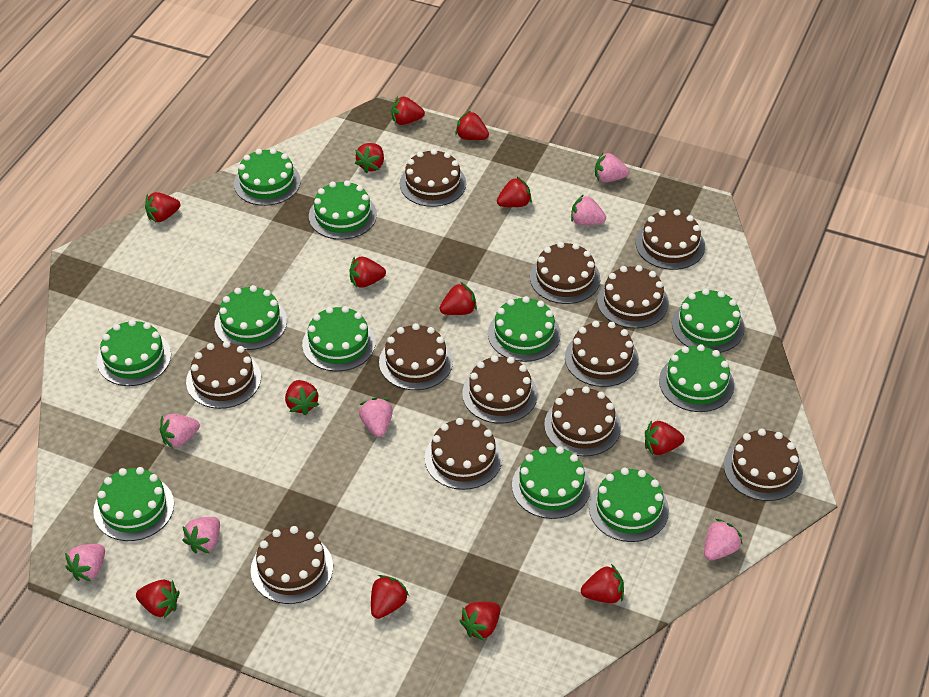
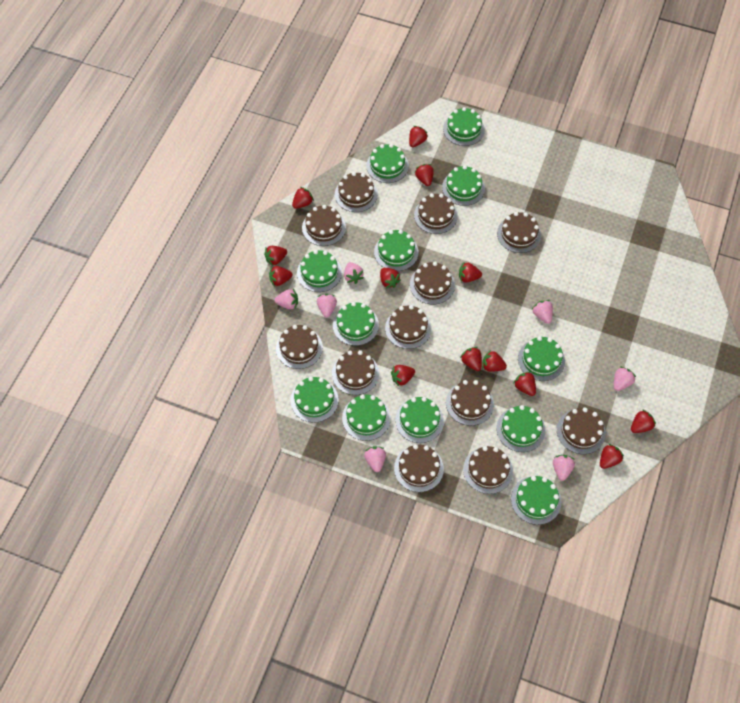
green cake: [93,467,174,541] [97,320,171,386] [215,285,287,350] [234,148,301,206] [302,306,375,371] [309,180,377,240] [488,296,561,362] [512,446,591,519] [589,467,669,542] [659,344,734,412] [672,288,745,353] = 11 -> [291,377,339,423] [297,250,342,292] [333,302,379,346] [342,394,391,441] [366,144,409,183] [374,230,419,271] [395,397,444,443] [442,165,485,206] [443,107,485,146] [496,405,545,452] [511,476,562,525] [518,336,565,381] = 12

